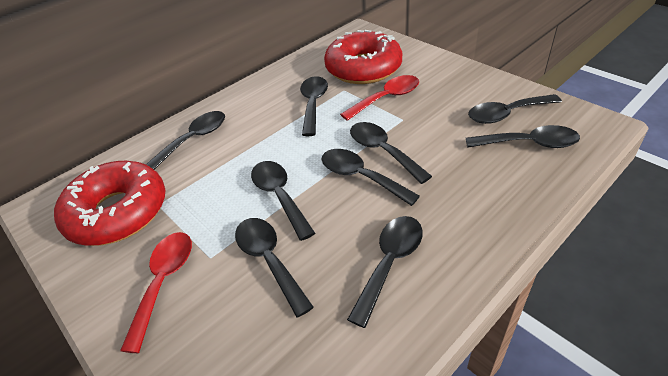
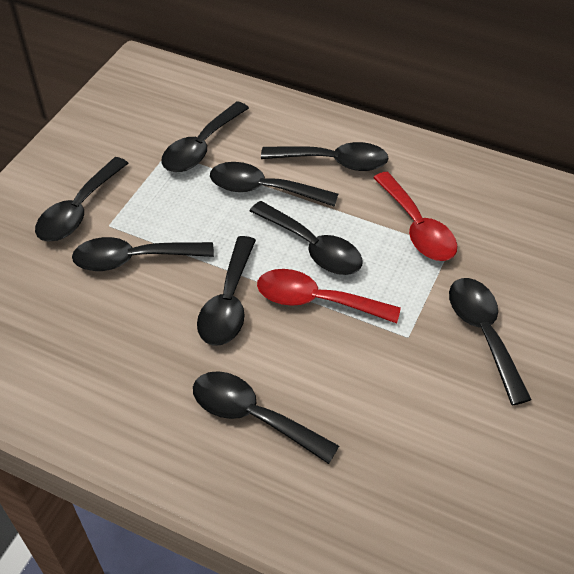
red donut: [54,161,165,246] [324,30,402,84] = 2 -> none = 0

